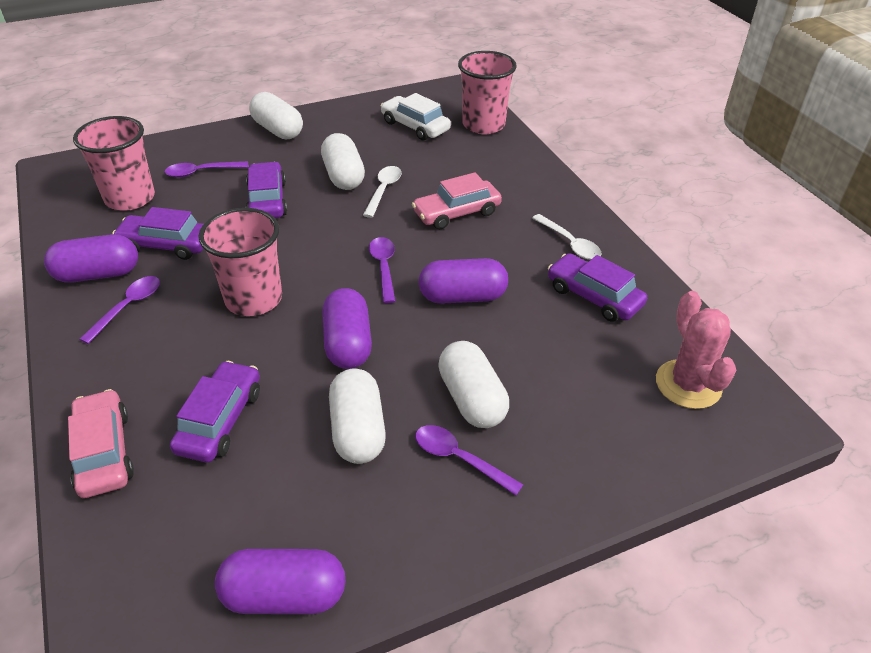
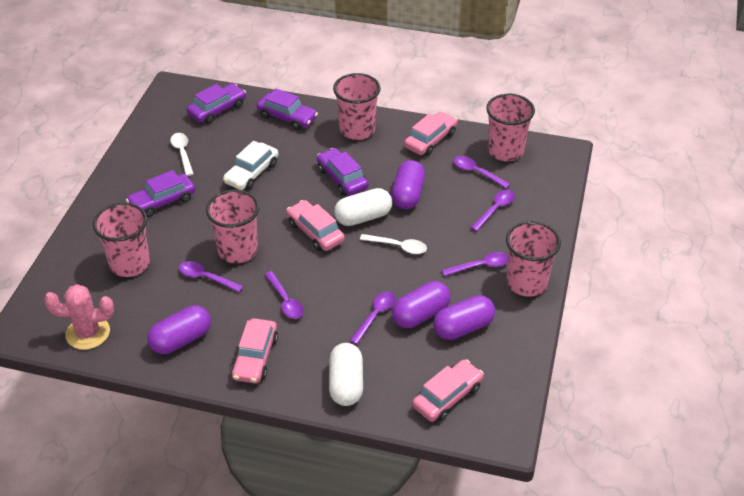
pink car: [68,389,134,498] [412,172,502,229] = 2 -> [231,318,278,384] [287,200,345,251] [404,112,457,156] [412,360,484,422] = 4
pink cup: [73,116,155,211] [198,208,282,316] [458,51,517,134] = 3 -> [93,203,150,277] [206,190,259,263] [333,73,381,140] [486,94,535,161] [506,221,561,297] = 5
purple spoon: [79,276,160,344] [165,161,249,178] [369,237,395,303] [415,425,524,496] = 4 -> [179,261,244,292] [265,271,304,319] [350,291,396,344] [442,252,508,276] [454,156,510,189] [470,190,515,231] = 6
white capsule: [249,92,303,139] [321,133,365,190] [329,369,386,464] [438,341,509,428] = 4 -> [329,343,363,406] [334,188,392,226] = 2

